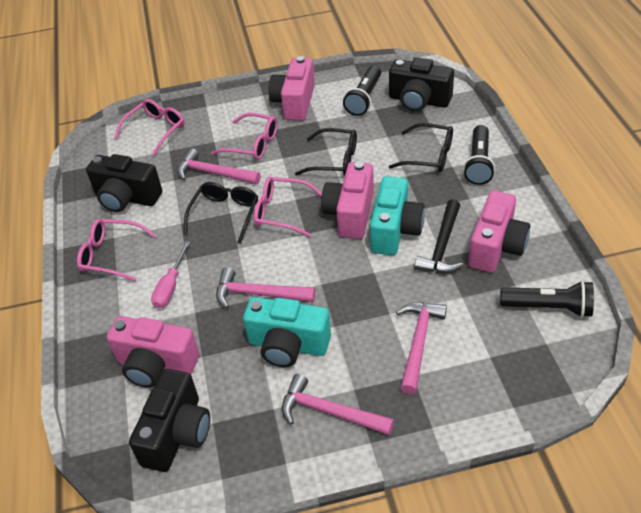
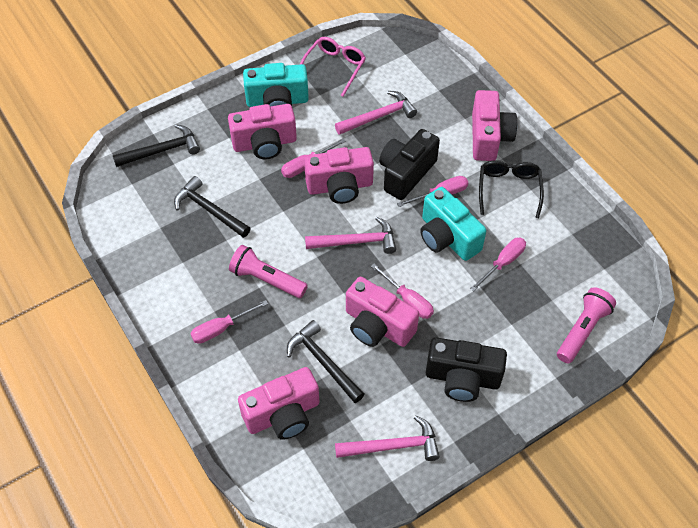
black camera: [86,154,162,212] [129,369,210,472] [389,58,454,111] = 3 -> [379,129,440,200] [425,337,507,402] = 2
black flashlight: [343,65,381,116] [463,125,495,185] [500,281,594,318] = 3 -> none = 0
black glasses: [184,182,258,244] [295,128,357,176] [389,123,453,172] = 3 -> [479,160,544,218] = 1
black hammer: [414,199,463,273] = 1 -> [112,125,200,167] [174,176,251,238] [287,320,365,403] = 3
pink camera: [107,316,199,388] [269,56,315,121] [321,162,374,239] [468,191,530,273] = 4 -> [228,104,297,159] [238,367,319,440] [304,147,374,204] [346,277,419,347] [472,90,517,161] = 5
pink flashlight: none = 0 -> [229,245,308,298] [557,287,616,364] = 2
pink glasses: [77,219,156,281] [114,99,185,156] [211,113,278,160] [254,177,322,237] = 4 -> [300,37,366,97] = 1
pink hammer: [177,148,260,184] [216,268,315,309] [282,374,394,435] [396,302,447,394] = 4 -> [305,217,396,254] [335,91,417,135] [335,415,440,461] = 3
pink screwdriver: [151,241,190,308] = 1 -> [191,300,268,344] [281,138,346,178] [371,264,434,319] [397,176,468,207] [470,238,526,291] = 5

